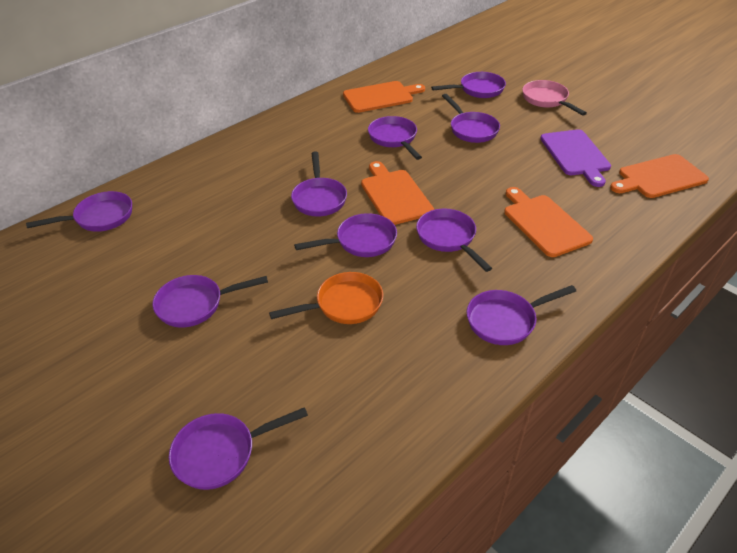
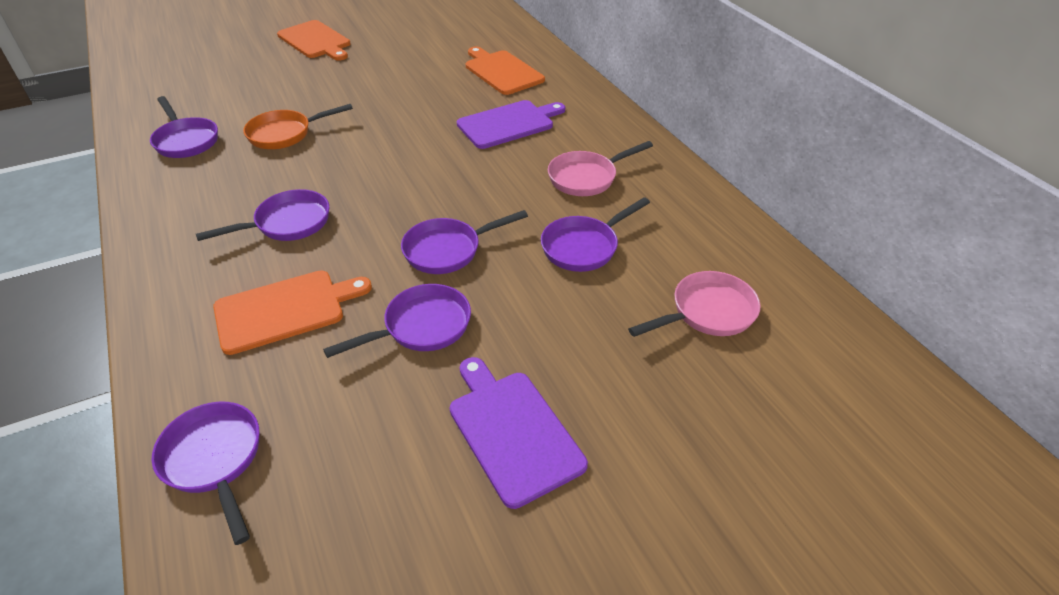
orange cutting board: [343,81,425,113] [361,161,434,225] [504,187,593,257] [610,154,709,198] = 4 -> [213,270,372,355] [277,20,350,61] [466,46,545,95] = 3
pink pan: [522,80,587,116] = 1 -> [548,141,653,196] [628,271,761,337] = 2
purple cutting board: [540,129,611,187] = 1 -> [450,357,588,509] [457,100,565,149] = 2
purple pan: [26,191,132,232] [152,275,268,328] [169,407,308,490] [291,151,347,216] [294,213,397,257] [368,116,422,160] [416,209,492,272] [431,72,506,98] [442,94,500,143] [467,285,576,345] = 10 -> [150,96,218,158] [151,402,259,545] [196,189,329,241] [323,284,471,358] [401,210,528,274] [541,197,650,272] = 6

